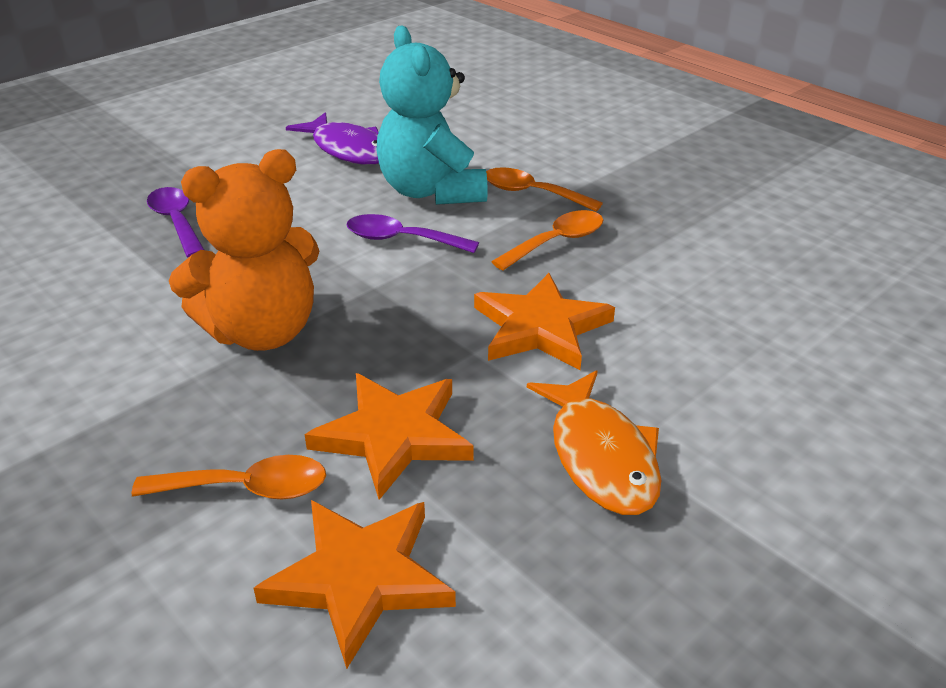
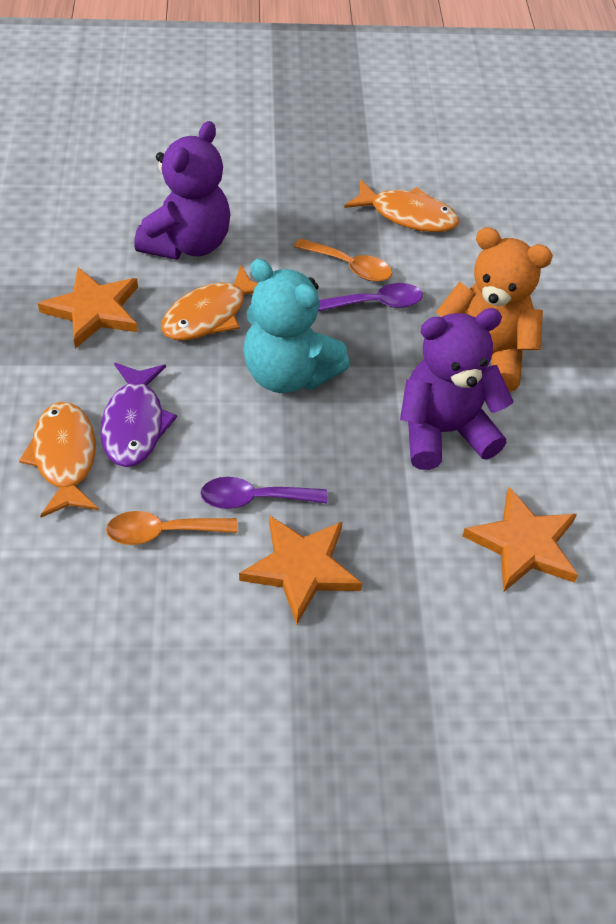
orange fish: [527,370,661,515] = 1 -> [19,402,99,517] [161,265,258,341] [344,179,459,232] = 3
orange spoon: [132,455,326,499] [486,167,603,212] [491,210,603,270] = 3 -> [106,511,238,545] [294,238,392,282] = 2
purple teddy bear: none = 0 -> [134,121,231,260] [400,308,514,470] = 2

